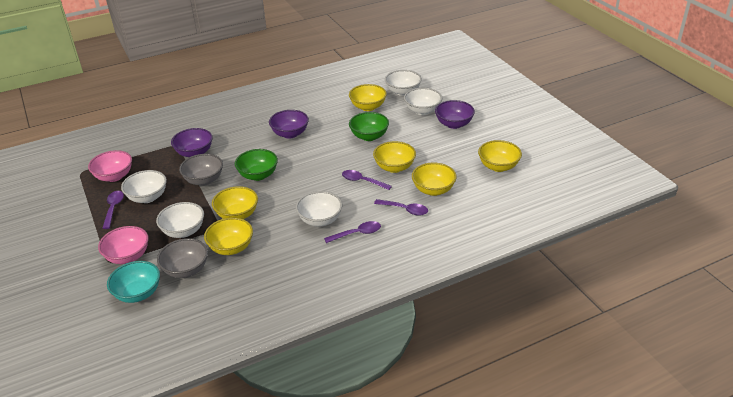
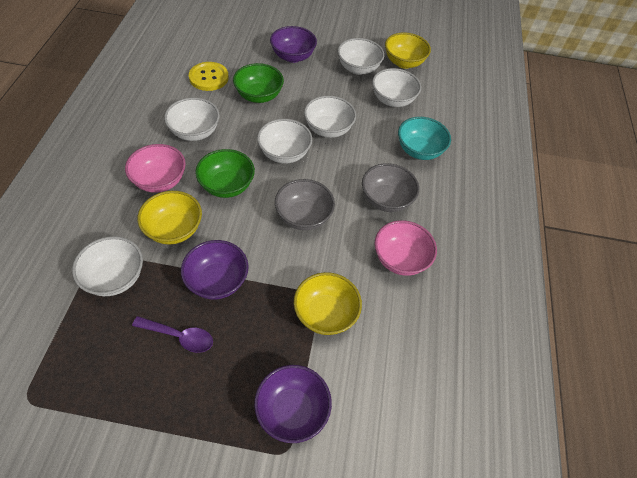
purple spoon: [102,191,124,229] [324,221,381,243] [342,170,392,190] [374,199,428,216] = 4 -> [132,316,213,353] = 1
white bowl: [121,170,167,203] [156,202,204,238] [296,191,342,226] [385,70,422,96] [404,88,442,115] = 5 -> [72,236,143,296] [164,97,220,141] [257,119,312,164] [304,96,356,138] [338,38,384,75] [372,68,421,107] = 6
yellow bowl: [204,218,253,255] [212,186,258,219] [349,84,387,111] [373,141,416,173] [412,162,457,196] [478,140,522,172] = 6 -> [138,191,202,244] [294,272,362,335] [385,32,431,69] = 3
yellow button: none = 0 -> [189,62,229,91] = 1

